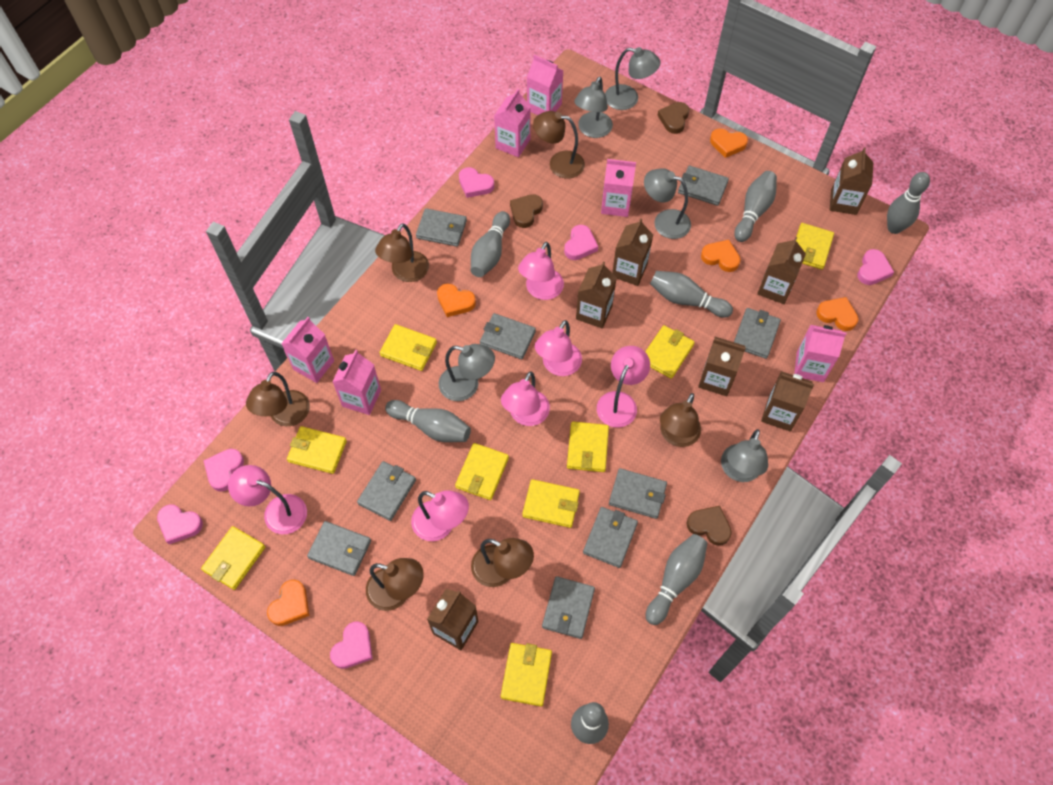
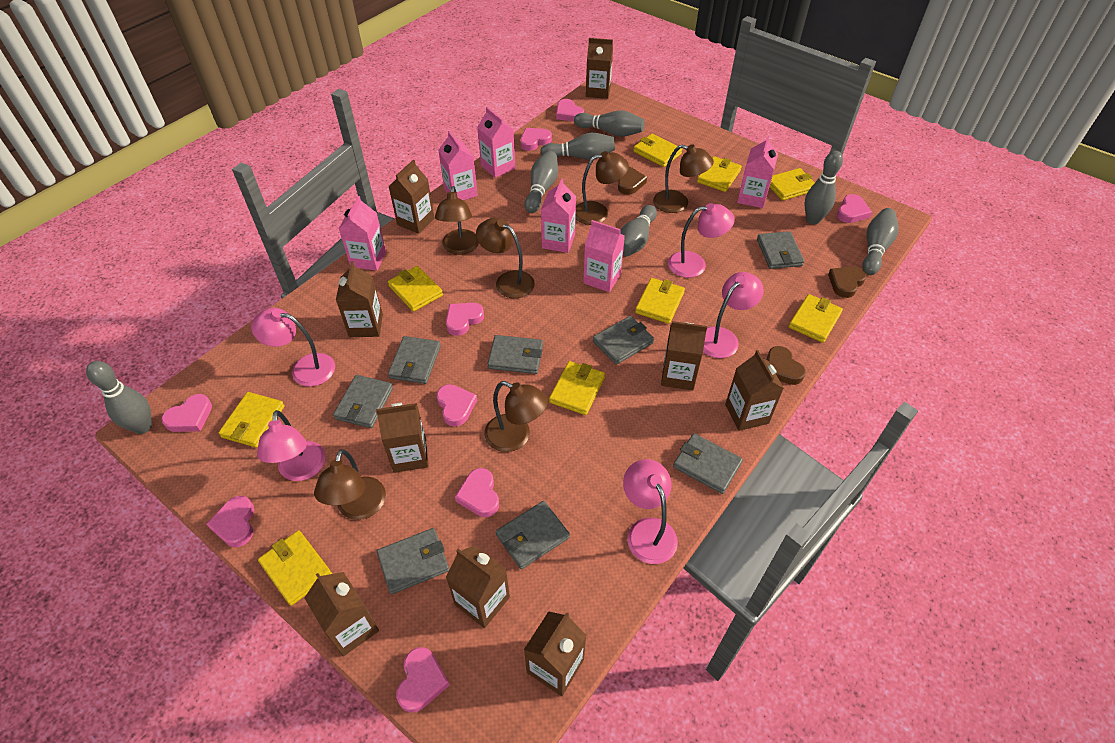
brown carton: [427,589,479,650] [576,261,617,328] [612,219,653,286] [698,337,746,396] [757,237,806,304] [761,371,814,431] [830,148,873,215] = 7 -> [304,572,379,656] [336,261,383,337] [376,403,429,473] [388,160,434,234] [446,545,510,628] [524,611,587,696] [586,38,613,99] [661,321,707,391] [725,350,784,431] = 9
grey lamp: [439,344,495,401] [574,77,613,138] [605,47,661,110] [644,168,691,239] [721,429,768,482] = 5 -> none = 0
grey wallet: [307,521,371,576] [357,461,416,521] [416,208,467,247] [480,313,536,359] [542,576,595,639] [583,507,638,568] [609,468,667,519] [678,166,729,206] [734,308,781,359] = 9 -> [333,375,393,428] [377,528,449,594] [388,336,441,384] [487,335,543,374] [496,501,570,569] [593,316,654,365] [673,433,743,494] [757,231,804,269] = 8
orange heart: [267,580,310,626] [437,284,476,317] [701,240,741,272] [710,129,748,158] [816,297,858,331] = 5 -> none = 0
pink heart: [157,504,203,544] [203,449,244,492] [330,621,373,669] [459,167,494,198] [564,225,598,260] [857,249,894,285] = 6 -> [161,394,212,432] [206,496,255,547] [396,647,450,713] [437,384,477,427] [446,303,484,336] [455,468,499,517] [520,128,552,151] [556,99,584,122] [837,194,872,223] = 9
pink lamp: [228,465,307,534] [411,490,469,541] [501,371,550,426] [518,242,564,300] [535,320,582,376] [597,346,650,428] = 6 -> [251,308,335,387] [257,410,326,481] [623,459,678,564] [668,203,735,278] [703,272,764,358] = 5

